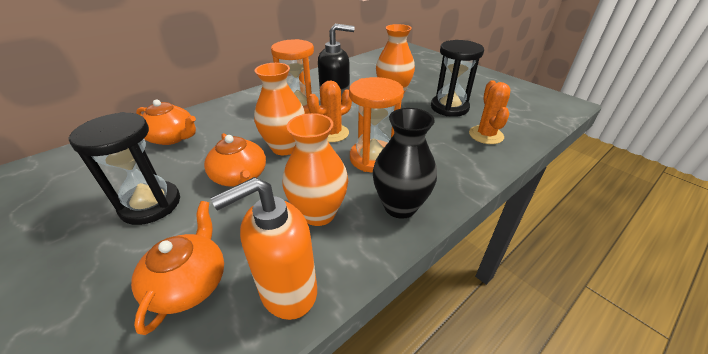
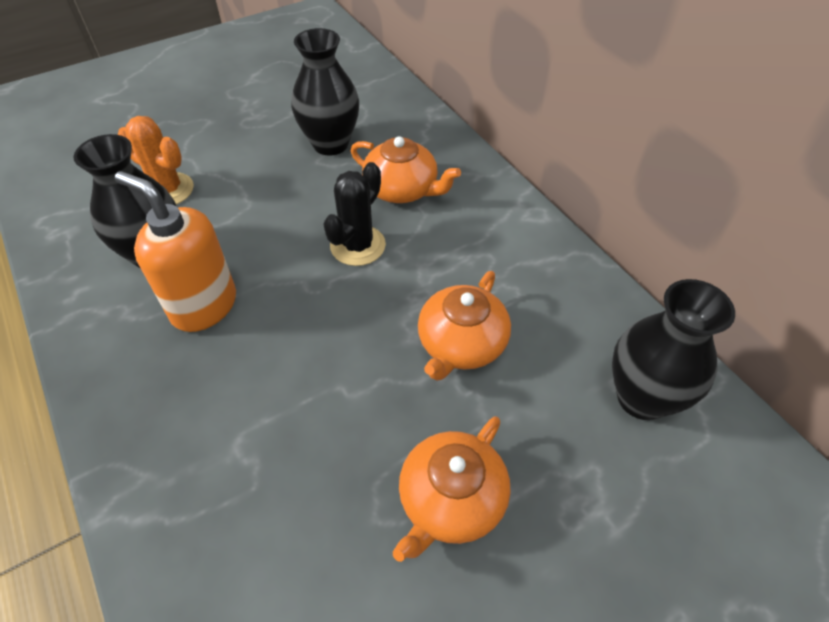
black cactus: none = 0 -> [323,162,386,266] = 1
black hourglass: [68,112,180,225] [431,40,484,117] = 2 -> none = 0
black soap dispenser: [318,24,355,103] = 1 -> none = 0
black vase: [373,108,437,219] = 1 -> [74,134,176,269] [291,28,359,155] [612,279,735,420] = 3
orange cactus: [307,80,352,142] [469,80,510,144] = 2 -> [118,116,194,205] = 1
orange hourglass: [271,39,314,114] [349,77,404,172] = 2 -> none = 0
orange vase: [254,63,305,155] [282,113,348,226] [376,24,415,93] = 3 -> none = 0

